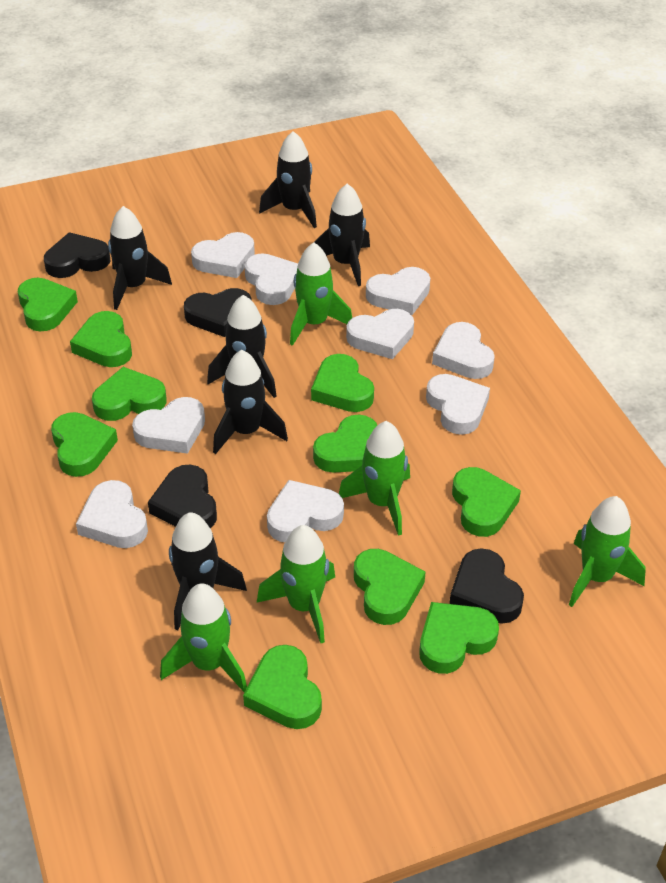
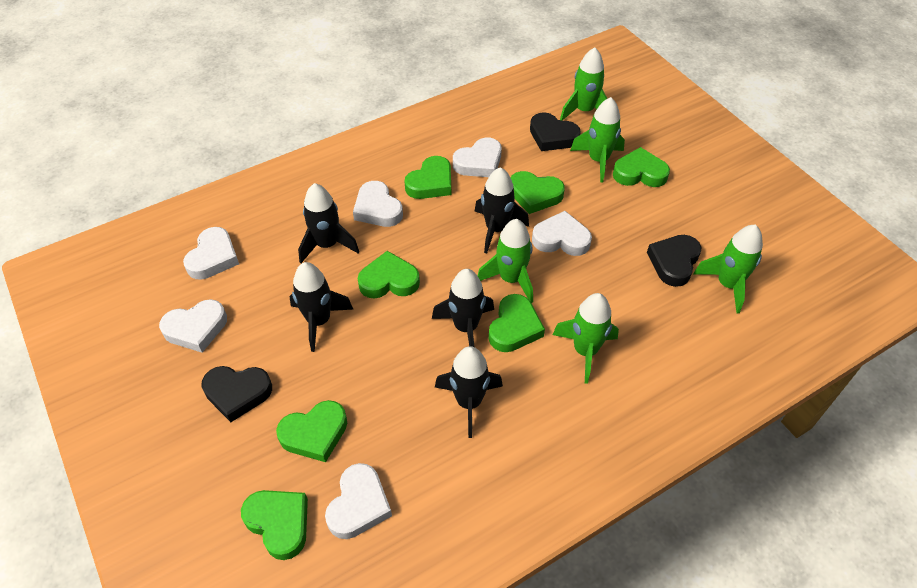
black heart: [44,232,110,278] [148,465,217,528] [184,288,251,337] [449,548,524,624] = 4 -> [201,366,272,422] [530,112,581,151] [647,235,701,287] = 3
black rocket: [108,206,172,310] [169,512,247,630] [207,295,277,398] [213,350,288,454] [259,131,317,228] [314,184,370,286] = 6 -> [289,262,354,352] [298,183,359,263] [432,269,494,347] [435,346,503,438] [475,167,529,253] = 5
green heart: [18,278,78,332] [51,412,118,477] [70,311,132,367] [92,367,167,421] [243,645,322,729] [311,354,374,412] [313,414,377,473] [354,549,426,625] [419,602,499,674] [452,467,521,537] = 10 -> [241,490,308,560] [276,400,347,462] [357,251,420,298] [405,156,451,199] [489,294,545,352] [510,171,565,214] [613,147,670,187] = 7
white heart: [76,480,148,548] [132,397,205,454] [191,232,255,278] [244,253,298,305] [267,480,344,542] [346,309,414,359] [366,267,430,315] [426,374,490,435] [432,322,495,379] = 9 -> [159,299,227,353] [183,227,239,280] [325,463,392,539] [353,181,403,227] [453,137,502,177] [532,211,592,256] = 6

